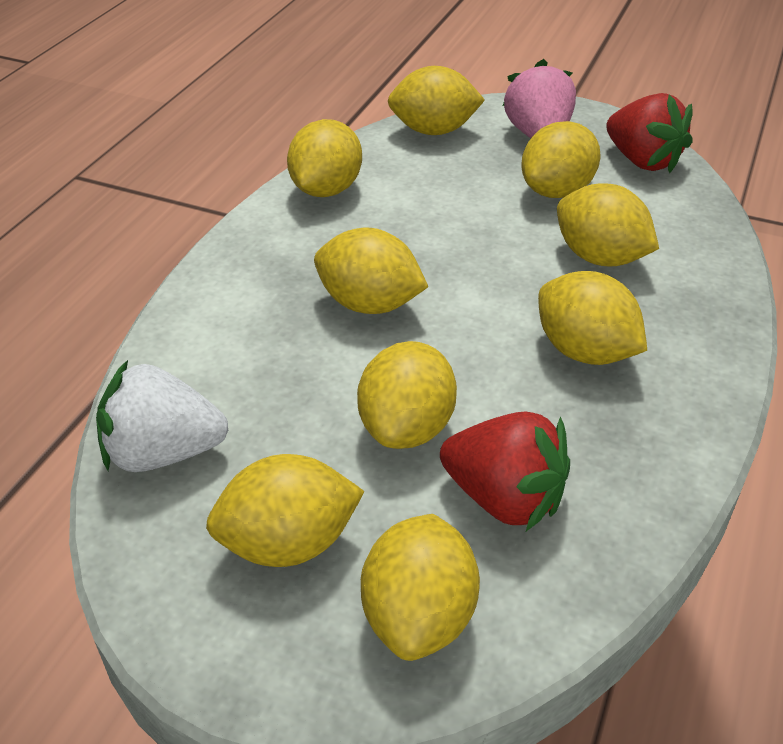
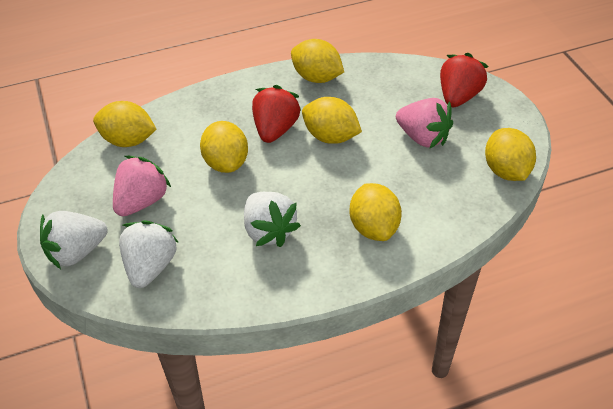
pink strawberry: [502,59,576,138] = 1 -> [113,156,171,217] [396,98,453,148] = 2
white strawberry: [96,360,228,472] = 1 -> [40,211,108,269] [119,220,179,288] [244,192,301,247] = 3
yellow lemon: [206,454,365,567] [287,119,362,197] [314,228,428,314] [357,341,457,449] [361,514,480,661] [388,66,485,135] [521,121,601,198] [538,271,647,365] [557,184,659,267] = 9 -> [93,101,157,147] [200,121,248,173] [291,39,344,83] [302,97,362,144] [349,183,402,241] [485,128,536,181] = 6

